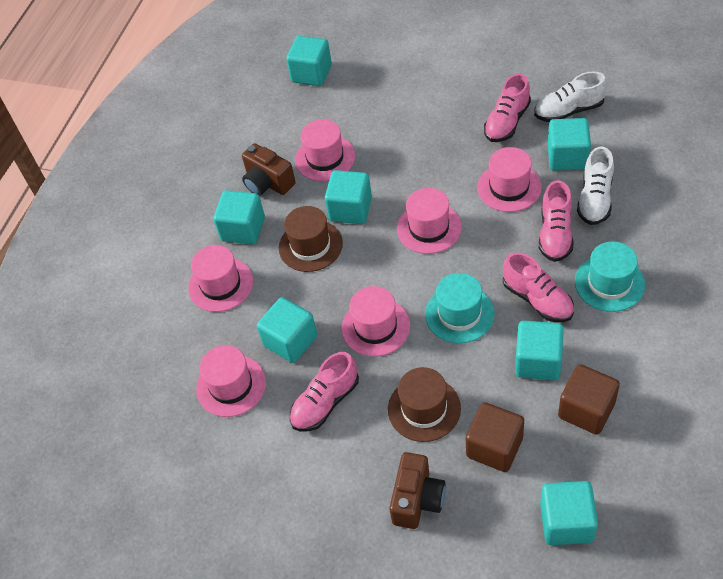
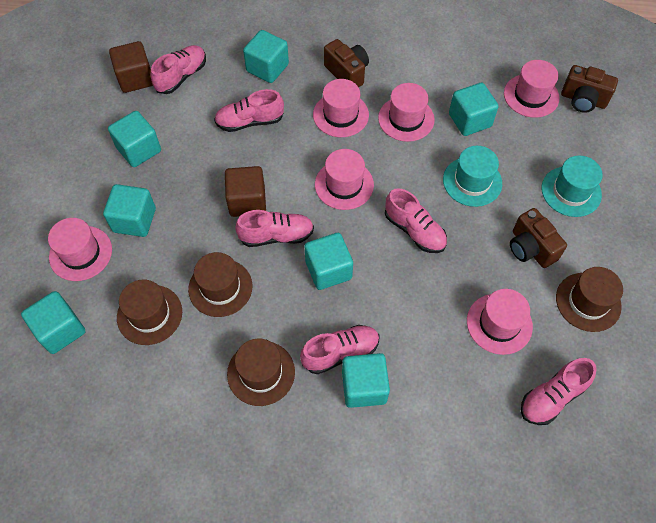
brown camera: [242,143,296,196] [389,452,446,529] = 2 -> [324,39,369,87] [510,208,567,268] [561,65,618,113] = 3
brown hat: [279,206,343,272] [388,367,461,442] = 2 -> [117,279,182,345] [188,252,252,317] [227,338,295,406] [556,267,623,332] = 4
pink shoe: [290,352,359,431] [484,73,531,142] [503,252,574,322] [539,180,574,262] = 4 -> [151,45,206,94] [214,89,284,132] [235,210,314,247] [300,325,379,374] [385,188,447,253] [521,358,597,425] = 6
white shoe: [534,71,607,122] [577,146,614,225] = 2 -> none = 0

